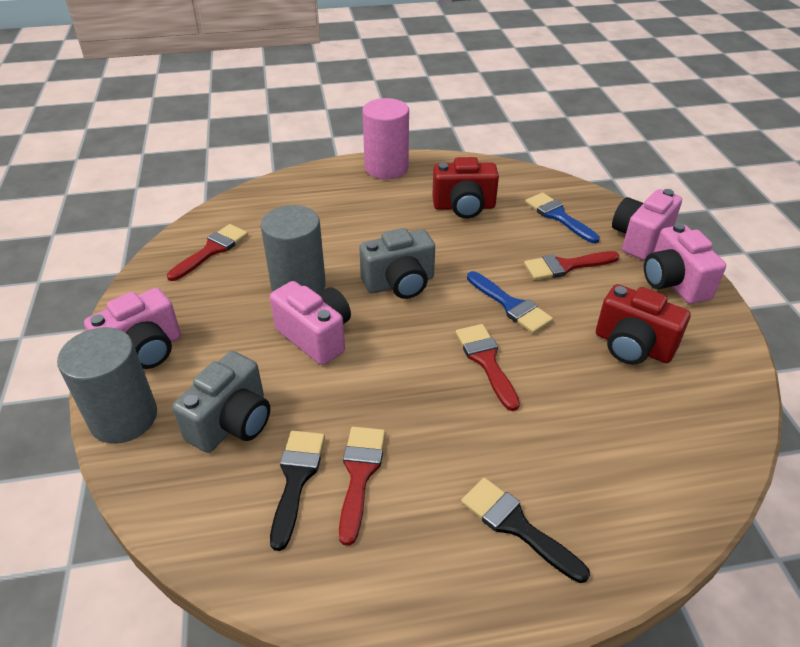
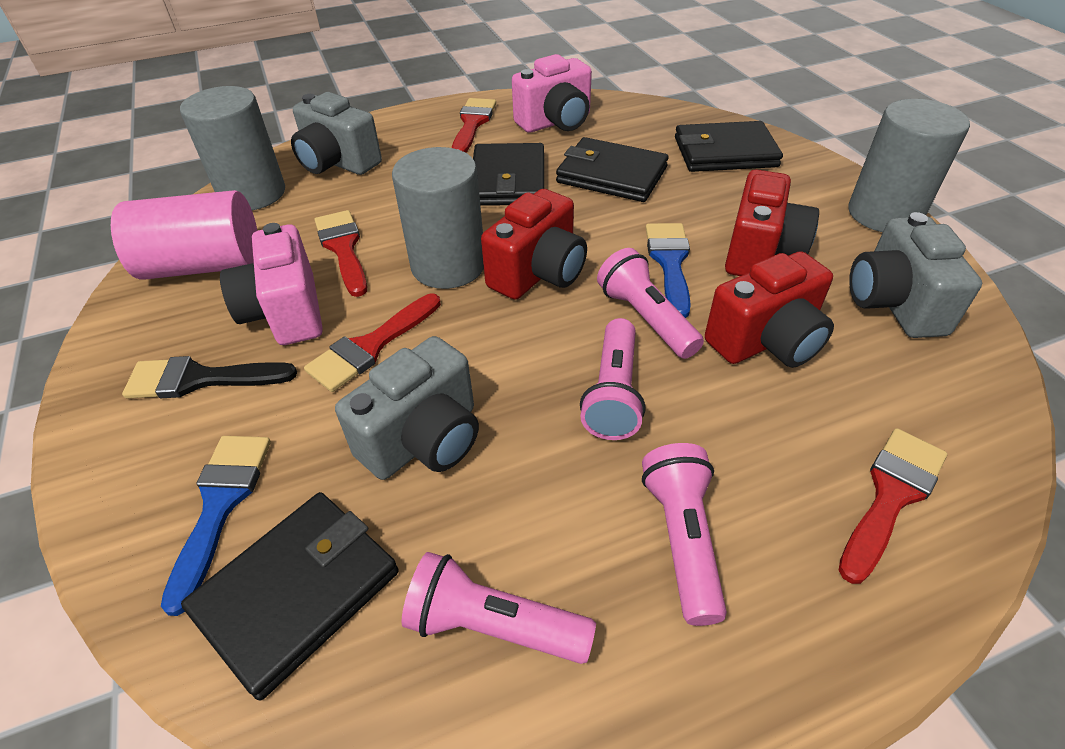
black brush: [270,431,325,551] [461,477,590,583] = 2 -> [122,356,297,398] = 1
black wallet: none = 0 -> [181,492,399,700] [473,143,544,206] [556,137,669,202] [675,121,783,172] = 4
grey camera: [172,351,270,453] [359,228,435,299] = 2 -> [291,92,382,175] [335,336,479,480] [849,212,982,338] = 3
grey cylinder: [57,327,157,444] [261,205,326,294] = 2 -> [180,86,285,210] [392,147,484,289] [848,99,970,232] = 3
pink camera: [84,288,181,369] [270,281,351,365] [612,189,682,260] [644,223,726,304] = 4 -> [220,223,323,345] [512,54,592,133] = 2
pink flashlight: none = 0 -> [401,552,596,664] [580,318,645,440] [597,248,704,359] [642,443,727,626] = 4
red camera: [432,157,499,218] [596,284,690,365] = 2 -> [481,189,587,300] [705,251,834,368] [725,169,819,276] = 3

